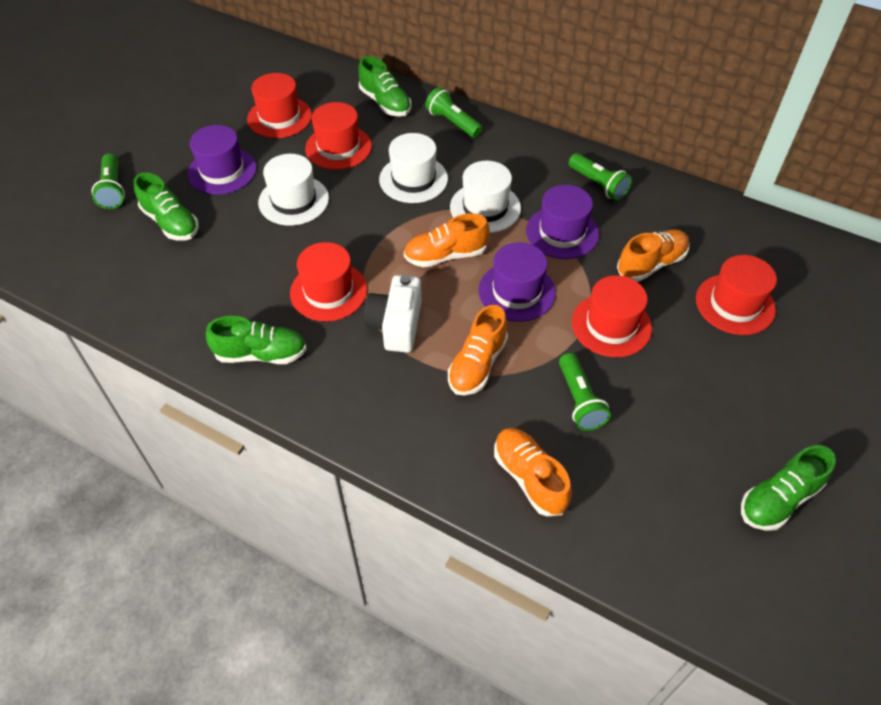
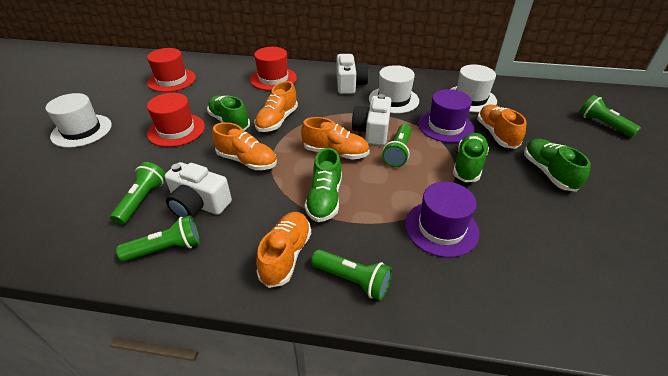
green flashlight: [92,154,125,209] [425,87,483,138] [559,353,611,431] [568,153,632,201] = 4 -> [110,162,165,225] [116,215,200,262] [311,250,392,300] [382,124,411,167] [579,95,641,138] = 5
orange shoe: [404,213,490,267] [448,305,508,395] [494,428,572,517] [617,229,689,281] = 4 -> [212,122,277,170] [254,81,298,132] [256,212,311,288] [301,117,370,160] [477,105,527,149] = 5
purple hat: [187,125,257,195] [479,242,556,322] [526,185,599,259] = 3 -> [405,182,479,258] [418,89,474,143] = 2
red hat: [247,73,312,138] [290,242,367,321] [305,102,372,170] [572,275,652,357] [696,255,777,335] = 5 -> [147,48,196,92] [147,93,205,147] [250,47,297,91] = 3
white camera: [364,275,422,353] = 1 -> [165,162,232,218] [337,54,369,94] [352,94,391,146] = 3

